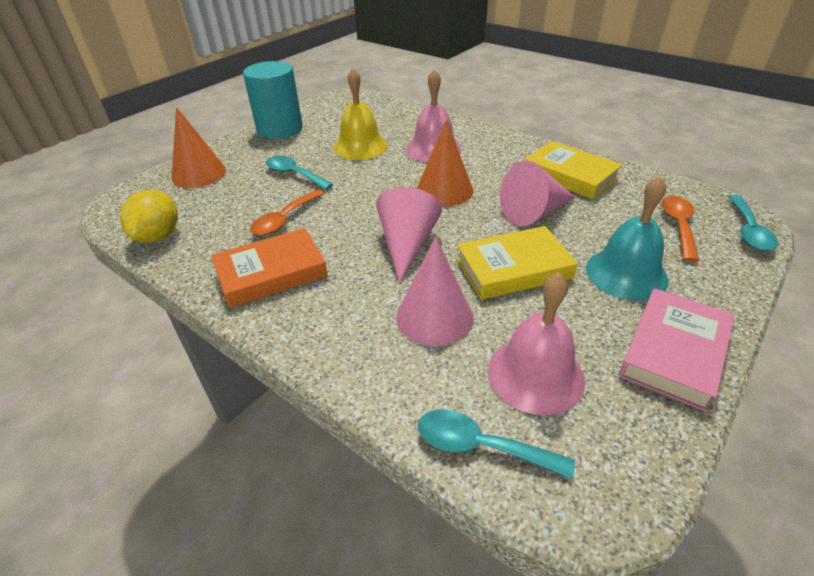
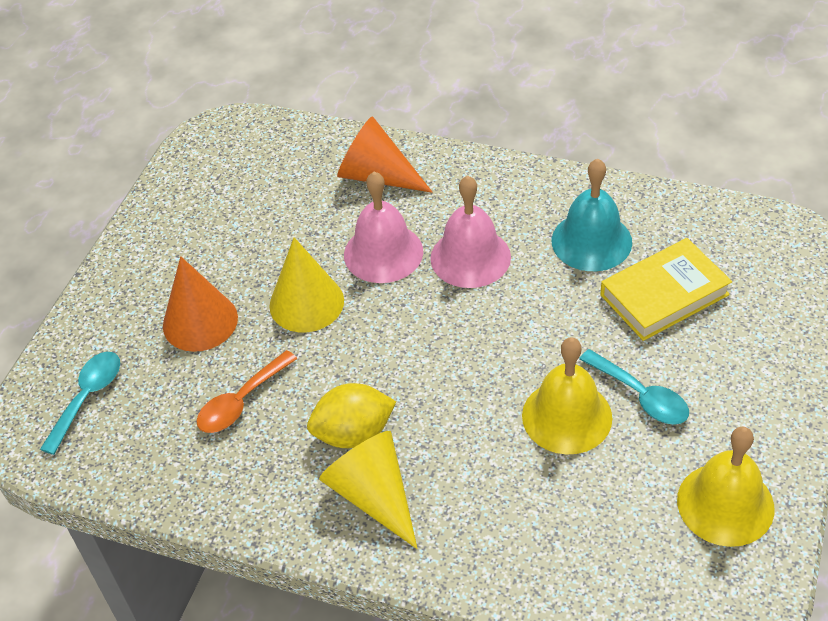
orange book: [211,228,328,308] = 1 -> none = 0
orange spoon: [250,189,324,236] [662,196,699,262] = 2 -> [197,350,297,433] = 1
pink book: [619,288,735,412] = 1 -> none = 0
pink cone: [376,187,442,283] [396,237,474,346] [500,161,575,226] = 3 -> none = 0
turquoise cylinder: [243,61,303,139] = 1 -> none = 0
turquoise spoon: [266,156,333,190] [418,409,575,479] [728,195,778,251] = 3 -> [40,352,120,455] [579,349,689,425] = 2
yellow bell: [333,68,388,160] = 1 -> [522,337,612,455] [677,427,774,547] = 2
yellow book: [456,226,578,300] [525,141,622,199] = 2 -> [600,238,732,341] = 1
yellow cone: none = 0 -> [269,237,344,332] [319,431,418,549] = 2

